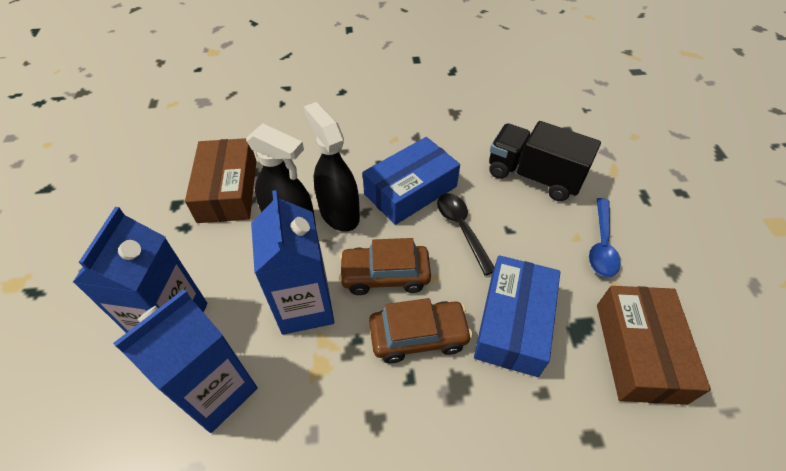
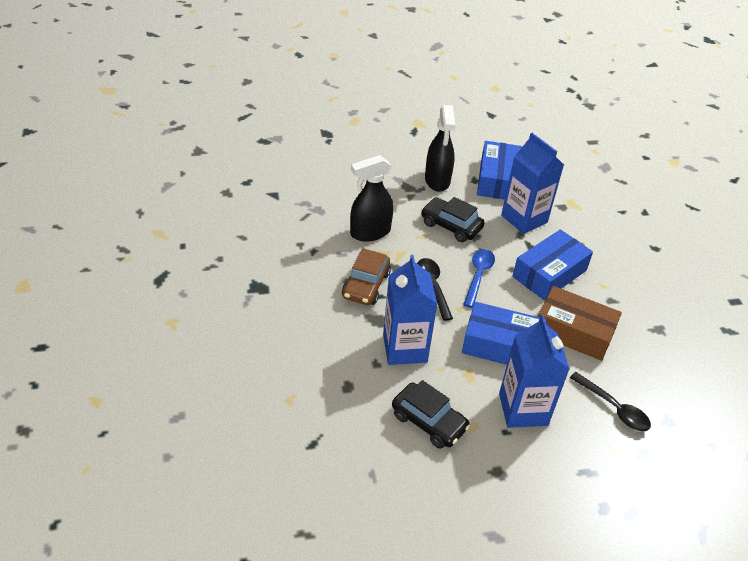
black car: none = 0 -> [392,380,470,449] [421,197,485,242] = 2
black spoon: [437,193,494,275] = 1 -> [417,258,453,321] [570,372,651,431] = 2
black truck: [489,121,601,201] = 1 -> none = 0
blue box: [362,137,460,225] [474,255,560,377] = 2 -> [462,302,547,365] [477,141,522,200] [512,229,593,300] = 3
brown box: [185,138,256,223] [597,286,711,405] = 2 -> [538,286,622,361] = 1
brown car: [339,238,431,295] [369,298,472,363] = 2 -> [342,248,391,305] = 1

